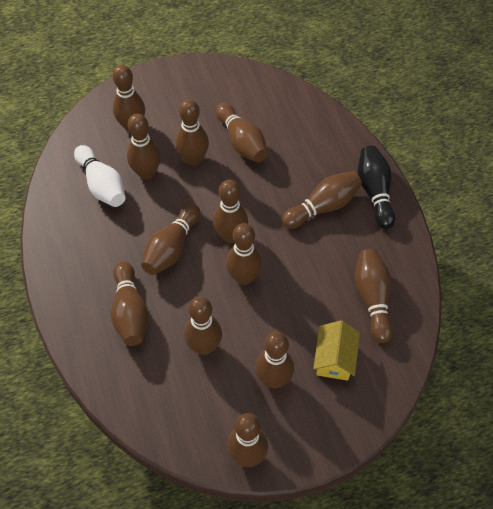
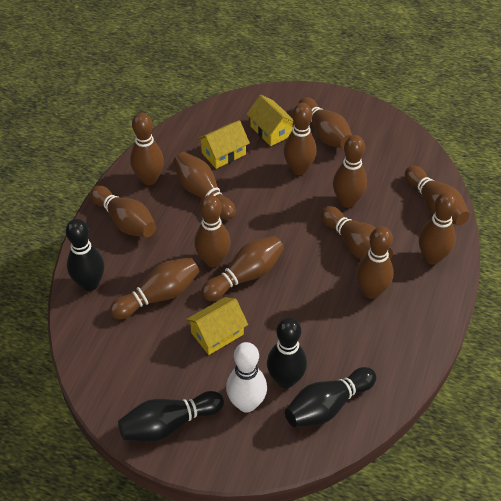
black bowling pin: [358,146,395,229] = 1 -> [66,219,104,291] [118,391,224,442] [267,317,307,388] [285,367,376,427] = 4
yellow house: [313,320,360,381] = 1 -> [186,297,248,355] [197,120,250,169] [247,95,294,146] = 3

